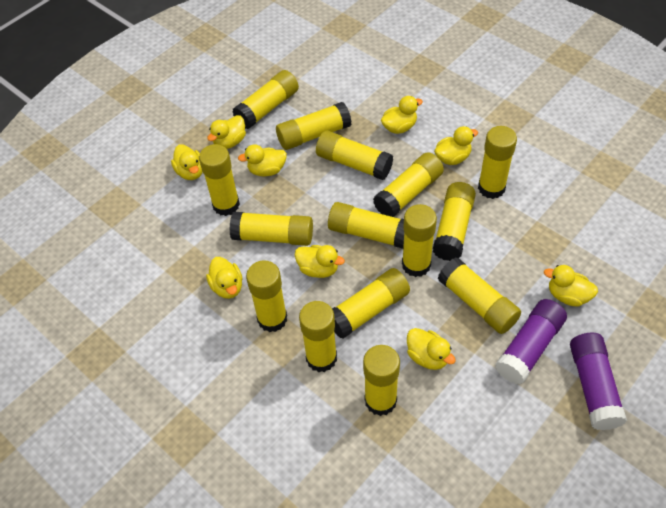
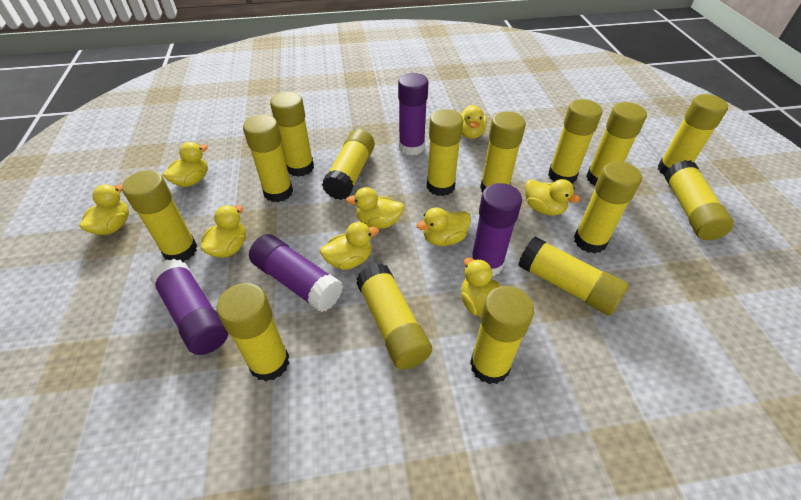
purple glue stick: [495,299,567,384] [570,333,627,430] = 2 -> [150,259,228,355] [249,234,343,313] [398,73,428,155] [471,183,522,276] = 4

